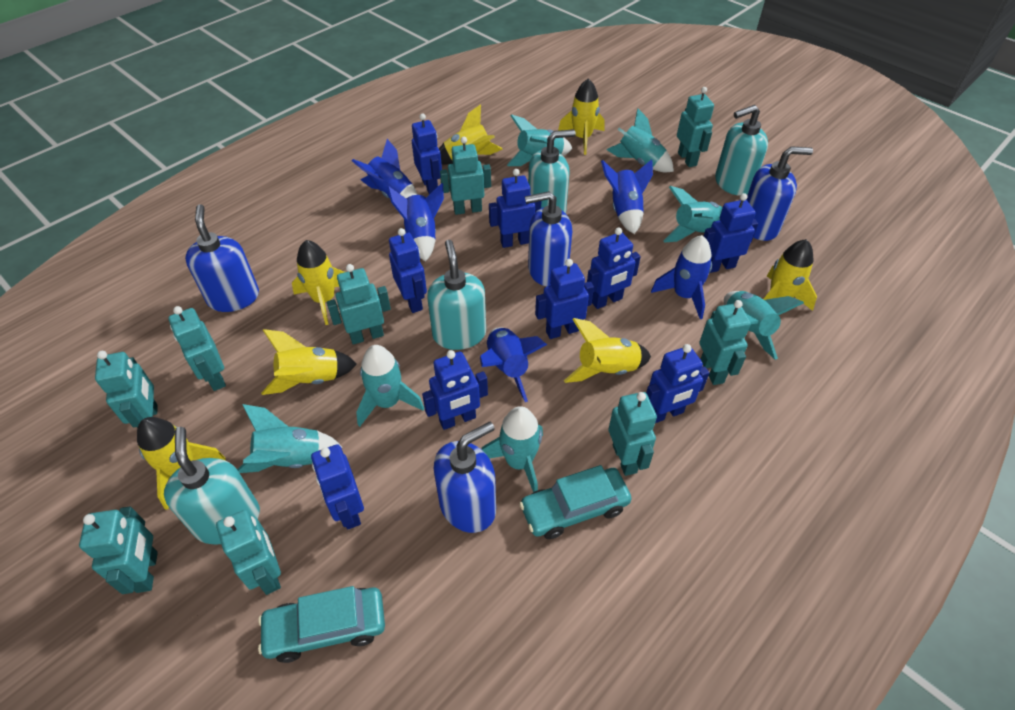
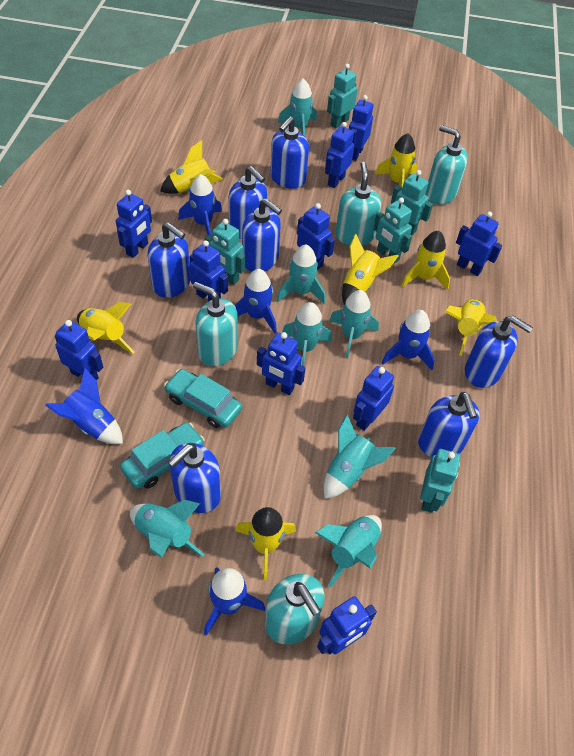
blue robot: [311,444,364,529] [389,228,427,313] [412,113,442,194] [422,350,488,430] [489,169,541,248] [535,259,594,339] [587,227,641,309] [646,344,709,423] [704,193,758,273] = 9 -> [55,320,103,381] [116,190,152,258] [189,240,228,302] [257,332,305,395] [297,203,335,270] [317,596,377,654] [325,122,354,188] [349,95,373,161] [353,366,394,431] [456,211,502,276] = 10
blue soap dispenser: [185,204,259,312] [433,422,496,533] [525,191,572,286] [746,146,813,241] = 4 -> [148,222,191,298] [168,443,221,513] [229,166,267,239] [242,198,282,272] [270,116,309,189] [418,392,480,457] [465,316,533,388] = 7
turquoise robot: [79,506,158,594] [95,351,158,428] [168,306,226,391] [216,510,281,595] [327,264,391,345] [440,137,491,215] [609,392,657,476] [677,87,714,167] [699,300,751,385] = 9 -> [205,219,245,285] [327,64,358,128] [374,197,412,264] [391,170,433,235] [420,449,460,513] = 5

